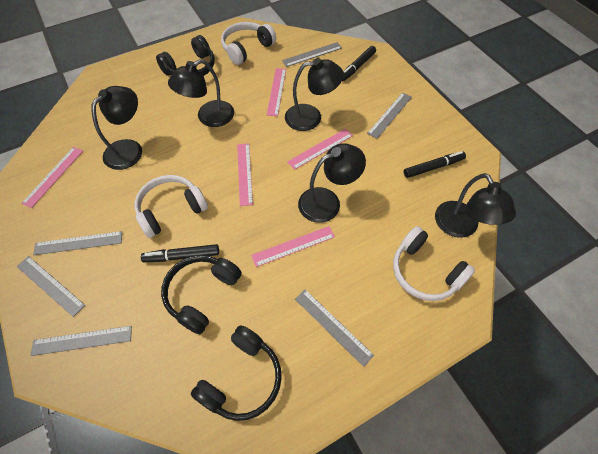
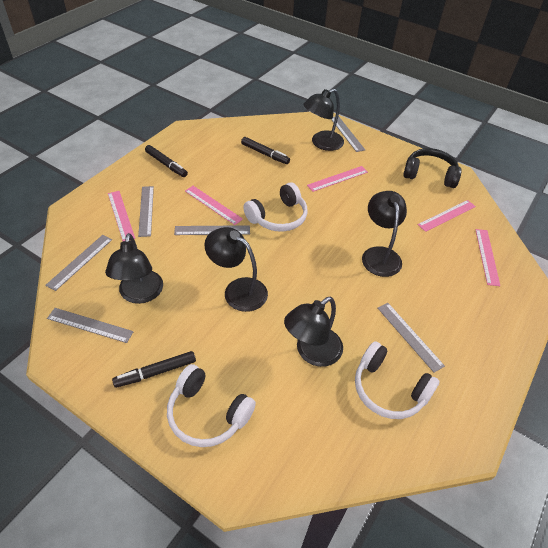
black headphones: [156,35,215,76] [161,255,242,334] [191,325,282,421] = 3 -> [403,148,462,188] = 1

